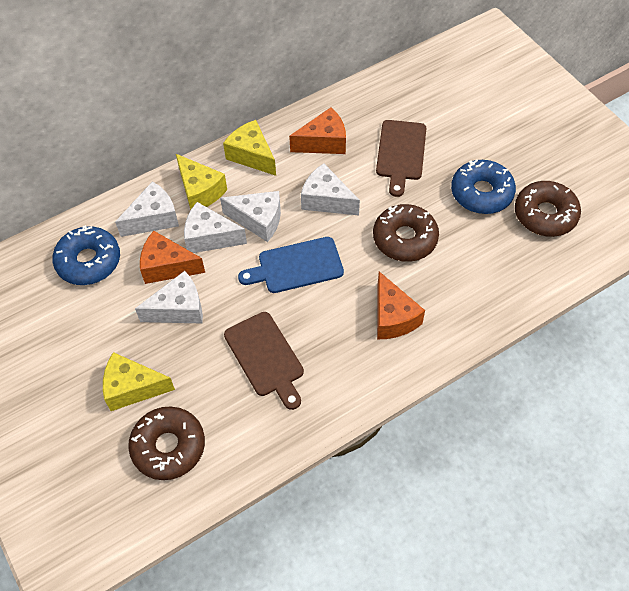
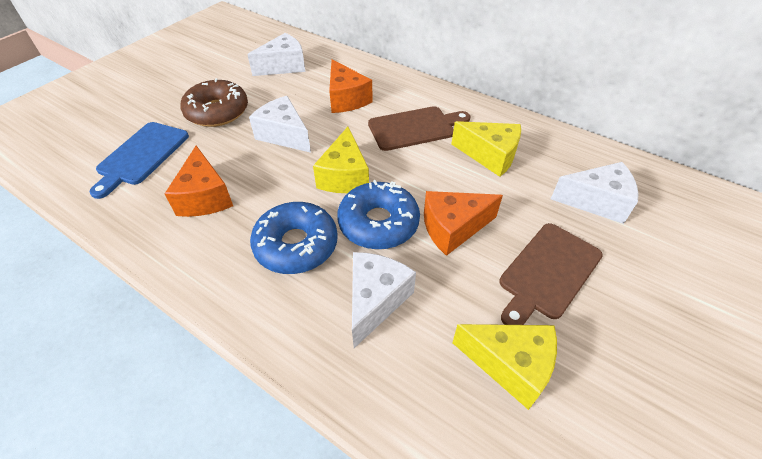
brown donut: [128,406,205,480] [373,204,439,262] [515,181,581,237] = 3 -> [181,78,248,127] = 1
white cheese: [115,181,179,237] [135,271,203,324] [184,202,247,253] [220,191,281,242] [301,163,360,215] = 5 -> [247,33,305,76] [249,96,311,153] [352,252,416,348] [551,162,639,224] = 4

